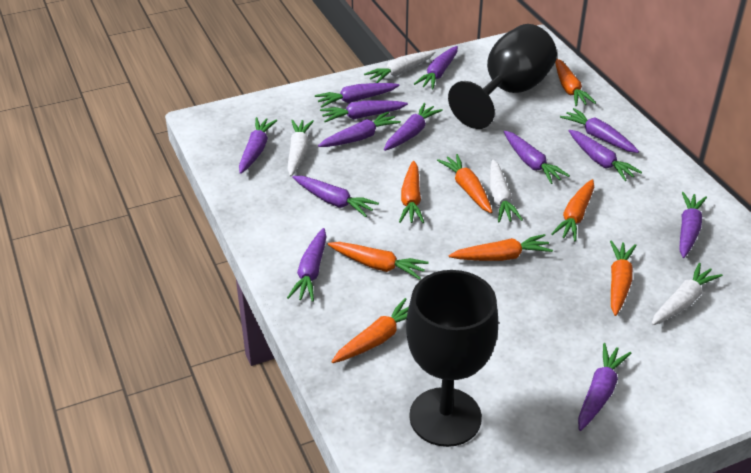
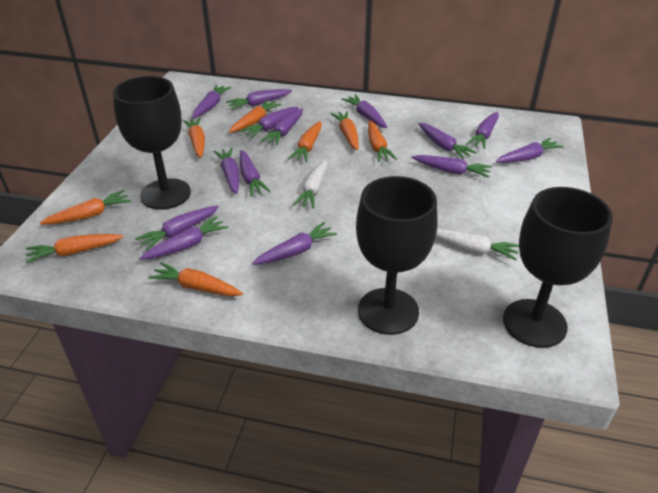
black goblet: [406,270,498,447] [448,24,557,129] = 2 -> [113,76,191,210] [356,176,438,335] [503,187,613,348] = 3
purple carrot: [239,117,277,174] [287,228,327,302] [292,176,379,217] [315,83,400,108] [318,111,401,147] [320,100,408,122] [384,103,443,151] [414,46,458,90] [504,131,570,184] [560,108,639,153] [569,130,642,181] [578,343,631,431] [679,192,707,258] = 13 -> [135,206,219,250] [139,216,228,260] [192,85,231,118] [213,148,239,194] [226,89,292,110] [240,107,298,138] [240,150,271,196] [252,222,337,265] [261,108,303,145] [341,94,387,128] [411,155,492,178] [418,123,477,160] [466,112,499,149] [496,138,564,163] = 14
white carrot: [287,120,314,176] [364,51,436,83] [490,160,523,222] [651,263,723,325] = 4 -> [293,159,327,208] [436,229,519,261] = 2

